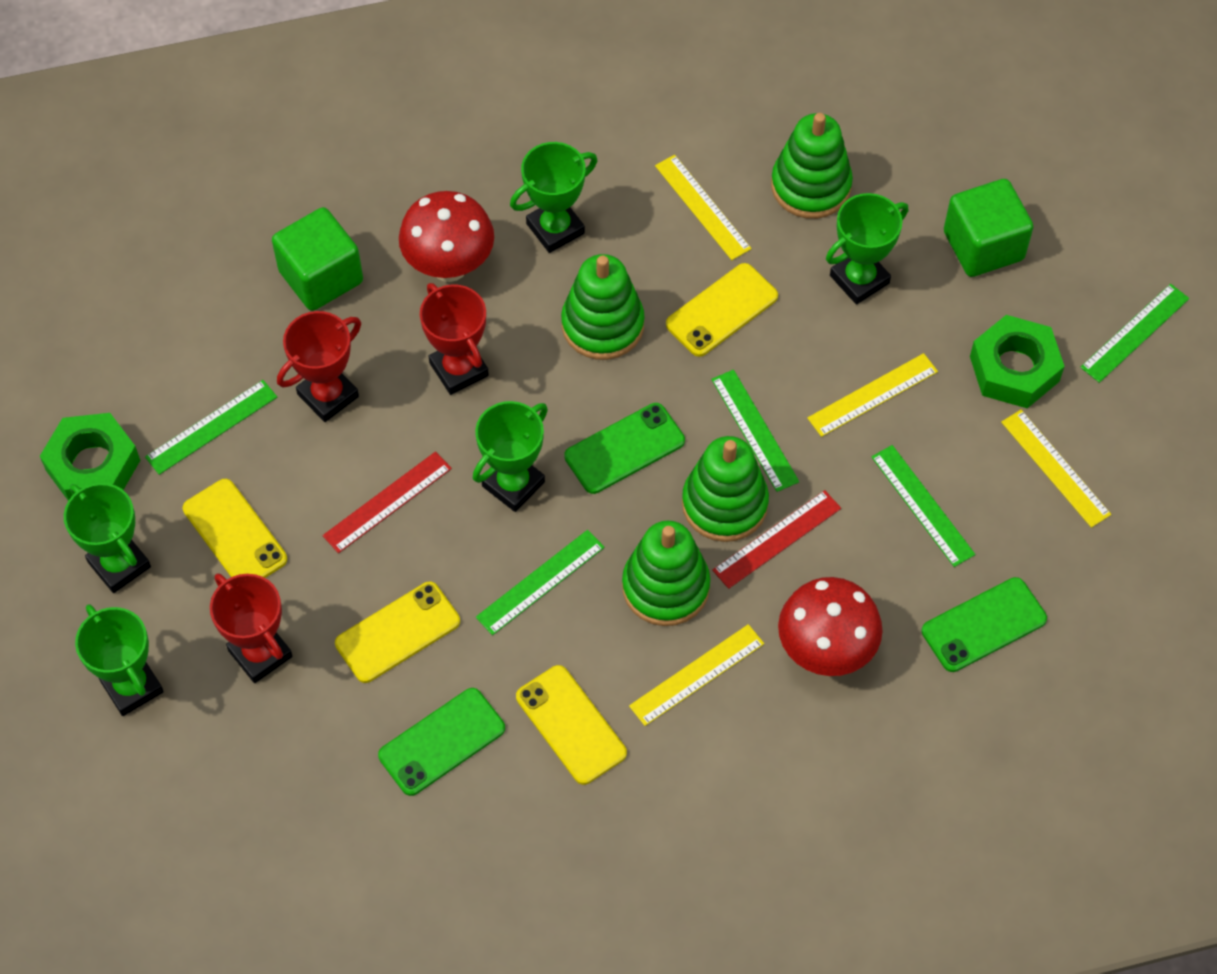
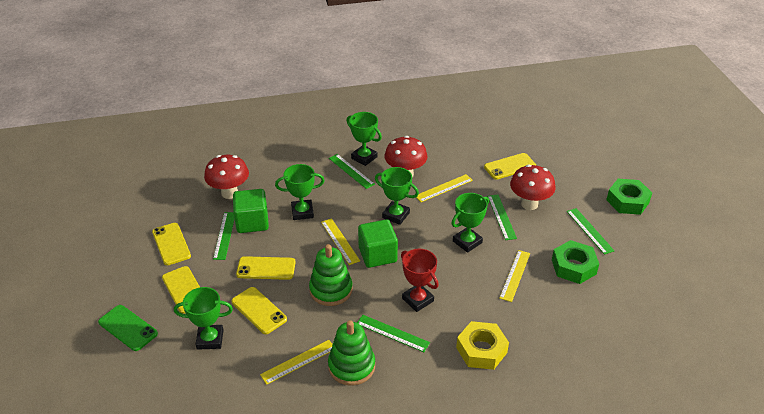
green phone: [378,688,505,796] [564,403,685,494] [922,577,1047,672] = 3 -> [98,305,158,351] = 1
green stacking toy: [561,254,645,360] [622,520,710,626] [682,436,769,542] [771,113,853,219] = 4 -> [309,244,353,306] [328,320,375,386] = 2
red mushroom: [399,191,494,282] [778,577,883,676] = 2 -> [204,155,249,199] [384,136,427,178] [510,164,555,210] = 3
red ruler: [322,451,452,553] [712,490,841,589] = 2 -> none = 0
red trophy: [210,573,293,683] [277,311,361,422] [420,283,489,395] = 3 -> [401,249,439,312] = 1
yellow nut: none = 0 -> [456,321,509,370] = 1
yellow phone: [183,479,287,578] [335,582,460,683] [516,665,627,785] [666,263,778,357] = 4 -> [152,223,191,265] [162,266,200,314] [231,287,287,334] [236,256,296,280] [484,153,536,180] = 5

